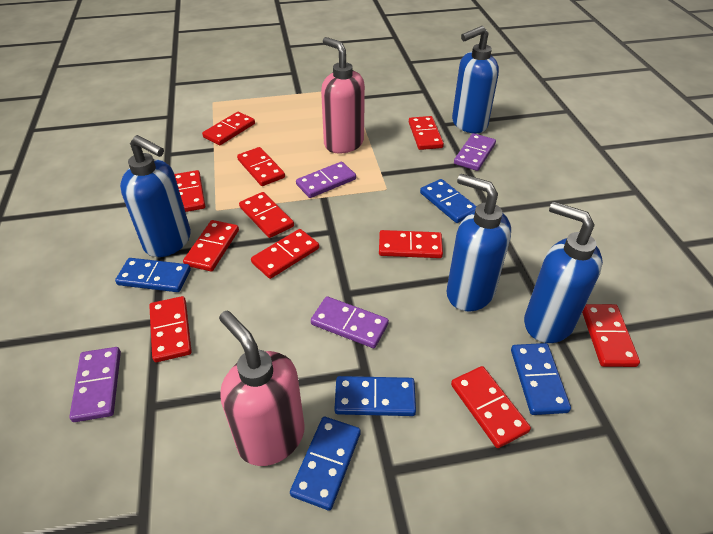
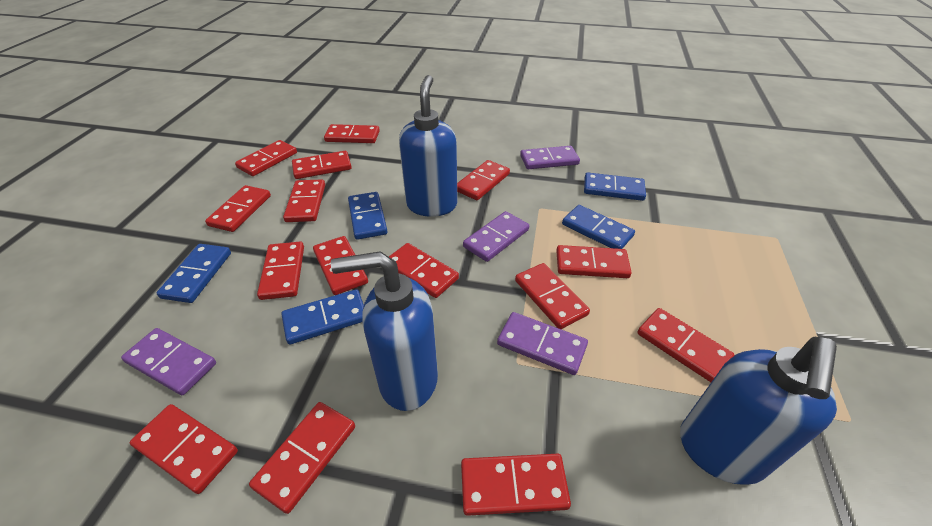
blue soap dispenser: [120,135,191,257] [446,174,511,311] [452,26,499,133] [524,201,603,343] = 4 -> [331,251,438,411] [399,75,458,217] [680,336,837,485] = 3
pink soap dispenser: [219,311,305,466] [321,37,365,153] = 2 -> none = 0
red domino: [149,296,192,362] [174,170,205,212] [183,220,239,271] [202,112,255,145] [237,147,285,186] [239,192,294,238] [251,229,319,279] [379,230,443,258] [409,116,444,150] [451,366,531,448] [582,304,640,367] = 11 -> [130,404,238,494] [205,185,271,232] [235,140,297,176] [249,402,355,514] [257,242,304,300] [283,179,325,222] [292,151,352,179] [313,236,368,295] [324,124,380,143] [389,243,459,298] [457,160,510,200] [461,454,571,516] [515,263,590,329] [556,245,632,278] [637,308,734,382] = 15

